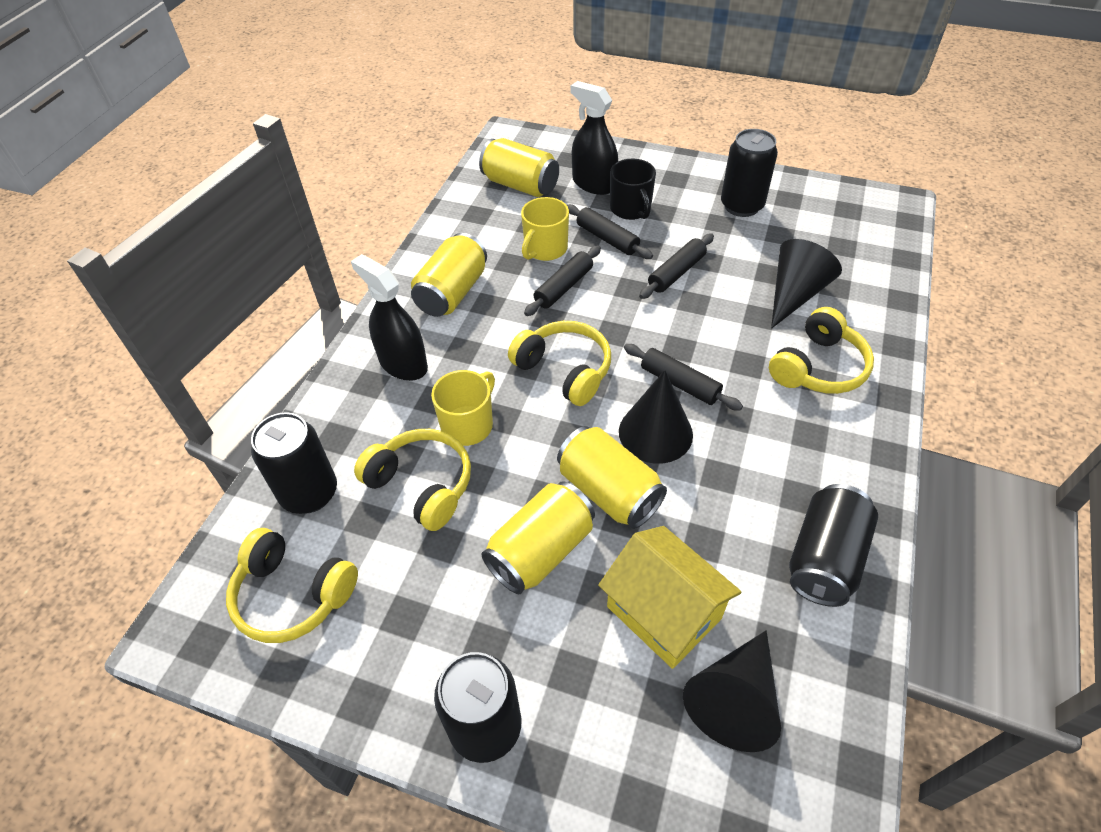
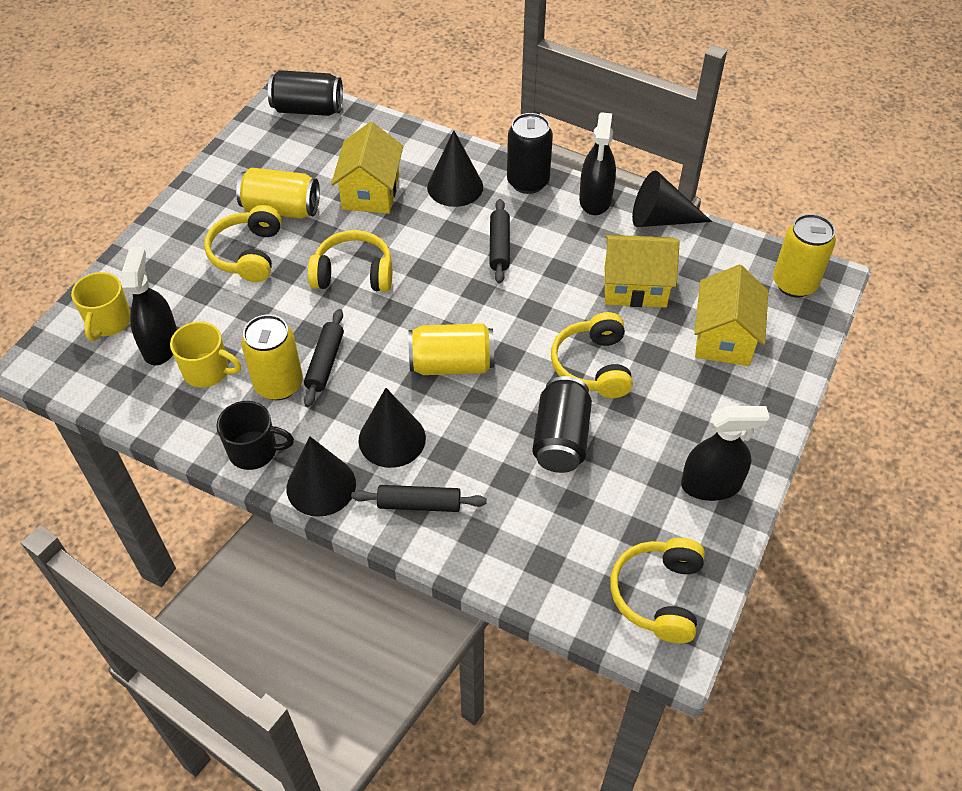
black can: [251,412,337,514] [434,652,521,763] [721,129,778,217] [789,484,878,607] = 4 -> [268,70,343,116] [507,113,553,194] [532,376,592,473] = 3
black cone: [619,370,693,464] [683,631,781,752] [771,239,842,329] = 3 -> [287,436,356,517] [358,388,426,468] [427,130,483,207] [632,170,712,227] = 4
black rolling pin: [524,245,601,316] [567,204,653,259] [624,344,743,411] [639,233,714,299] = 4 -> [304,309,344,407] [351,485,487,512] [489,199,510,284] = 3
black spray bottle: [351,254,428,381] [571,81,618,195] = 2 -> [122,247,177,366] [579,112,616,215] [681,406,770,501] = 3
yellow house: [598,526,742,669] = 1 -> [331,122,403,214] [604,235,680,307] [694,265,768,366] = 3

